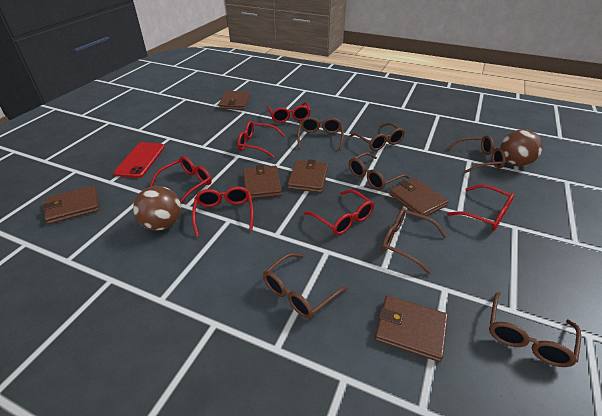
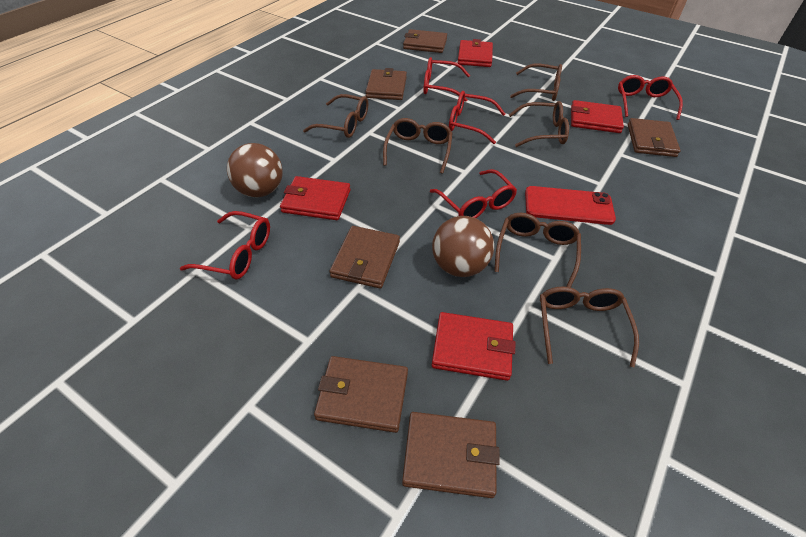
brown glasses: [263,253,348,319] [297,117,344,151] [349,123,405,151] [349,152,409,190] [382,208,447,274] [447,135,506,174] [489,292,581,367] = 7 -> [303,94,368,138] [383,118,452,174] [494,213,581,287] [509,101,569,147] [510,64,562,101] [540,287,639,367] = 6
red glasses: [150,156,212,204] [192,186,253,237] [237,121,285,158] [267,102,311,123] [304,190,374,235] [447,185,514,231] = 6 -> [180,211,270,279] [423,57,470,102] [430,169,517,218] [449,91,505,144] [618,75,683,120] = 5
red wallet: none = 0 -> [280,176,350,220] [432,312,516,381] [458,39,493,67] [571,100,624,133] = 4

